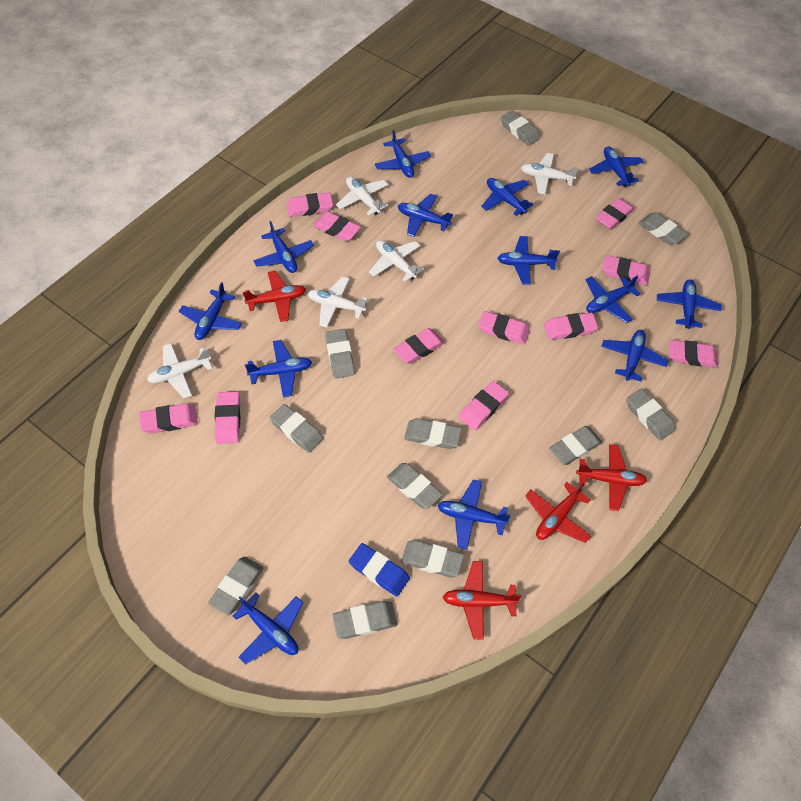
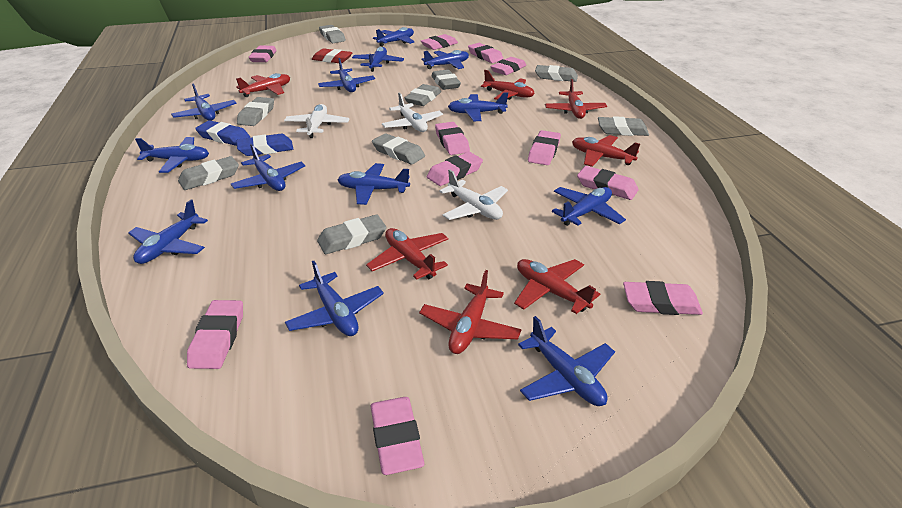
blue eraser: [349,543,410,597] = 1 -> [195,120,250,146] [237,134,293,156] = 2
grey eraser: [208,557,264,615] [269,404,323,453] [325,329,355,378] [332,601,397,639] [387,463,442,509] [401,540,464,577] [404,418,462,449] [501,111,540,146] [549,426,602,465] [626,389,675,441] [639,212,688,245] = 11 -> [178,156,239,190] [237,97,274,126] [317,215,387,254] [319,25,346,43] [372,133,425,164] [405,84,441,106] [432,70,461,90] [535,65,578,82] [598,116,649,136] = 9
red eraser: none = 0 -> [312,48,353,63] = 1
red plane: [243,271,306,322] [443,561,522,640] [525,482,591,543] [576,444,647,511] = 4 -> [236,73,290,97] [366,228,449,280] [419,270,522,354] [481,70,535,100] [514,259,600,314] [545,79,607,119] [572,135,640,167] = 7
white plane: [147,343,212,398] [308,276,368,328] [336,177,388,216] [369,240,424,282] [521,153,578,194] = 5 -> [284,104,349,138] [382,92,443,132] [439,169,508,220] = 3

